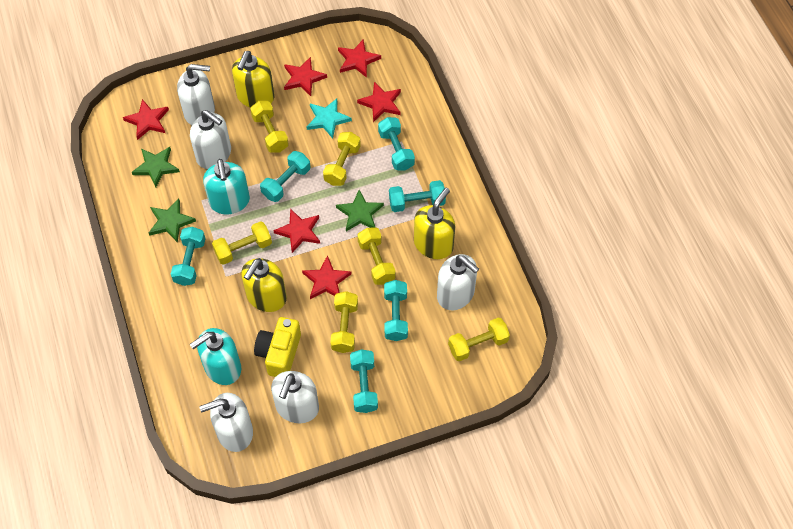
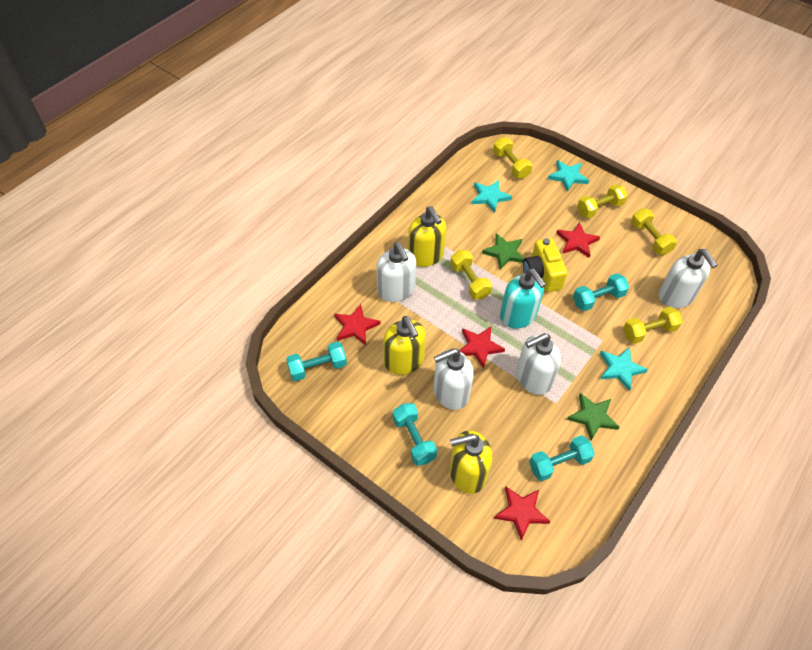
green star: [132,147,180,187] [149,199,196,243] [336,190,384,231] = 3 -> [482,233,524,270] [567,393,619,441] = 2
red star: [123,99,169,140] [273,209,320,253] [284,57,327,96] [302,255,351,299] [338,40,381,78] [357,82,401,122] = 6 -> [334,304,380,345] [460,327,505,369] [494,486,551,541] [556,222,600,258] = 4
turquoise dumbbell: [171,227,206,286] [260,151,310,202] [350,349,378,413] [378,117,415,171] [384,280,408,341] [389,180,446,212] = 6 -> [286,342,347,381] [393,403,438,466] [529,435,595,481] [573,273,629,311] = 4
turquoise soap dispenser: [190,328,241,385] [203,159,250,214] = 2 -> [500,269,546,329] = 1
turquoise star: [307,99,352,139] = 1 -> [471,180,512,213] [548,160,589,192] [600,347,648,391] = 3
white soap dispenser: [177,64,215,125] [190,110,231,169] [199,393,253,452] [271,371,319,423] [437,254,479,310] = 5 -> [377,242,416,302] [433,348,474,410] [516,333,561,395] [659,249,717,308] = 4
yellow dumbbell: [212,221,272,265] [250,101,289,153] [323,132,361,186] [330,291,358,353] [357,228,396,285] [448,317,510,361] = 6 -> [450,250,492,299] [493,137,533,179] [577,184,628,218] [623,307,683,344] [631,208,677,255] = 5

